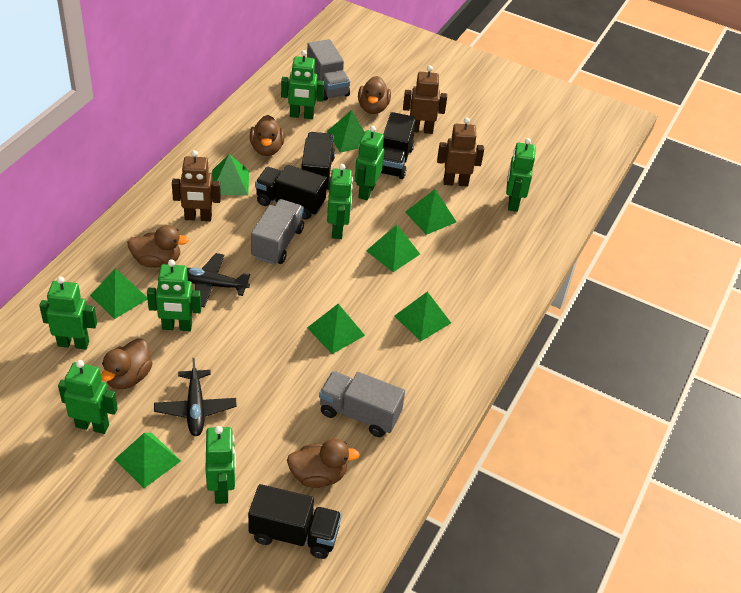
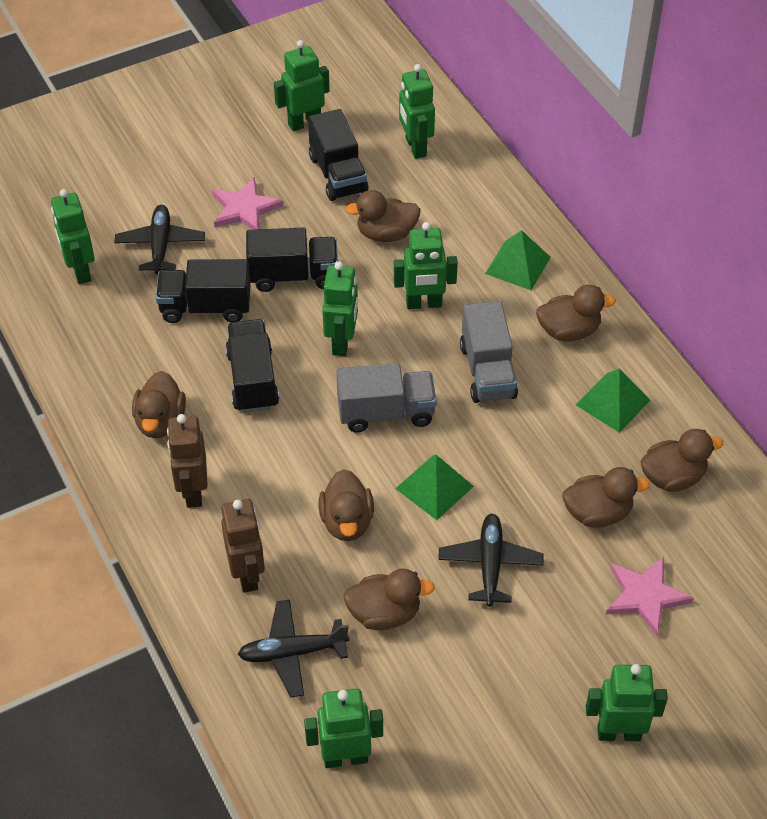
black plane: [154,358,237,436] [187,253,250,308] = 2 -> [114,205,205,274] [238,600,349,698] [438,514,544,607] = 3
brown duck: [101,339,152,389] [127,225,189,268] [250,115,285,156] [287,439,360,488] [358,76,391,114] = 5 -> [132,371,186,438] [318,469,374,541] [343,568,435,630] [345,190,421,242] [536,285,616,342] [563,467,650,528] [640,429,723,492] = 7
brown robot: [172,150,221,221] [403,65,447,134] [437,118,484,187] = 3 -> [167,414,208,508] [221,499,265,593] = 2
green pyramid: [90,268,148,319] [115,433,181,488] [212,154,249,195] [307,304,365,354] [327,110,365,153] [366,224,420,272] [395,292,451,341] [405,189,456,235] = 8 -> [395,455,474,520] [485,230,551,290] [576,368,650,433] = 3
green robot: [39,276,97,349] [58,360,118,434] [147,259,201,331] [205,426,236,504] [281,50,324,119] [327,164,353,239] [355,126,384,200] [506,138,536,212] = 8 -> [51,189,95,284] [274,40,330,132] [304,688,383,768] [322,261,358,356] [394,222,458,310] [399,64,435,159] [586,664,668,741] = 7
grey truck: [251,199,304,265] [307,39,350,101] [319,371,405,437] = 3 -> [336,363,437,432] [460,301,518,403] = 2
pink star: none = 0 -> [212,177,283,230] [606,556,694,636] = 2

